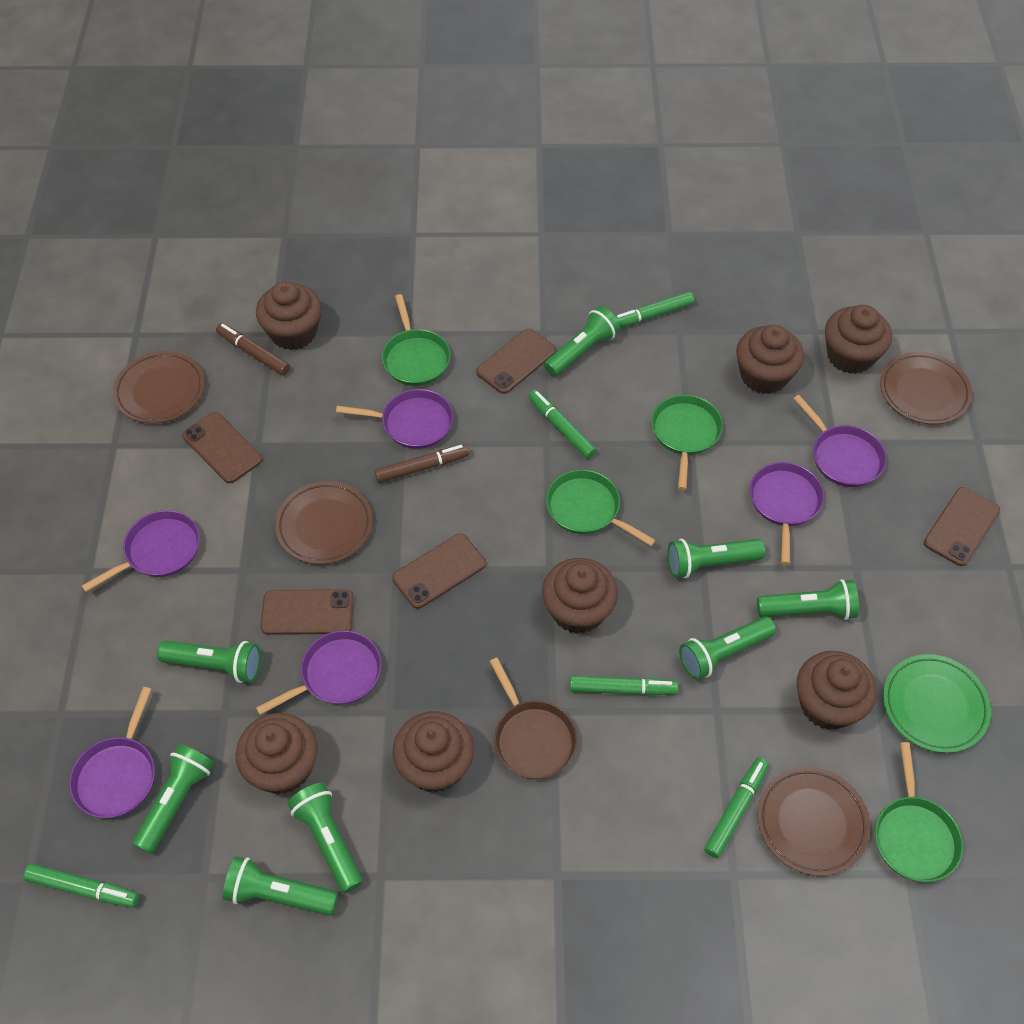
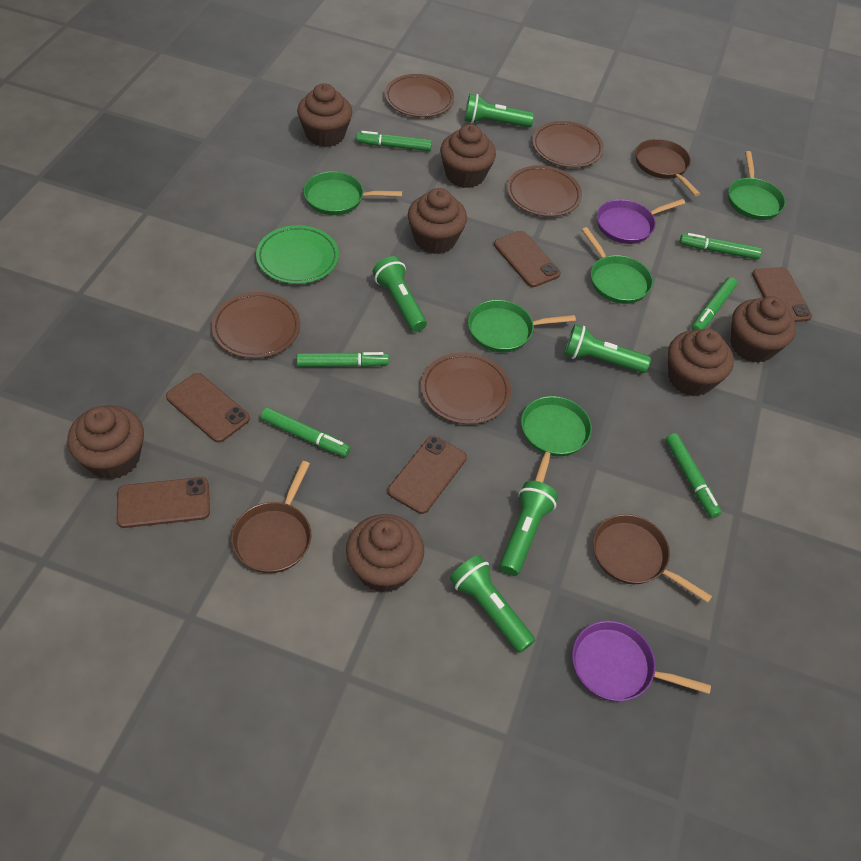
brown marker: [216,323,290,375] [374,444,470,483] = 2 -> none = 0
brown pan: [489,658,577,779] = 1 -> [231,461,311,573] [593,514,712,603] [635,139,700,196] = 3
brown plate: [113,351,205,424] [275,481,373,564] [757,767,870,876] [880,352,972,424] = 4 -> [211,292,300,358] [385,74,454,117] [421,352,511,424] [507,165,582,217] [532,121,604,168] = 5
green flashlight: [132,744,214,854] [157,641,261,683] [223,856,338,916] [288,783,363,893] [544,306,620,376] [667,539,765,578] [679,616,776,680] [757,579,859,620] = 8 -> [373,256,427,332] [450,555,535,653] [465,94,534,127] [499,481,558,576] [564,324,651,373] = 5
green marker: [24,864,139,908] [528,390,597,459] [570,676,678,696] [615,292,694,328] [704,757,769,858] = 5 -> [261,407,351,457] [296,352,389,367] [356,131,432,151] [665,433,722,518] [680,233,762,259] [692,277,737,330] = 6
green pan: [382,294,451,386] [546,470,656,546] [651,395,723,490] [875,742,963,882] = 4 -> [303,171,402,215] [468,300,576,352] [521,396,592,483] [582,227,653,304] [728,151,786,220] = 5
purple pan: [69,687,155,818] [82,510,200,592] [256,630,382,715] [336,389,453,449] [750,462,824,565] [793,395,886,487] = 6 -> [572,621,711,701] [597,199,685,244] = 2

